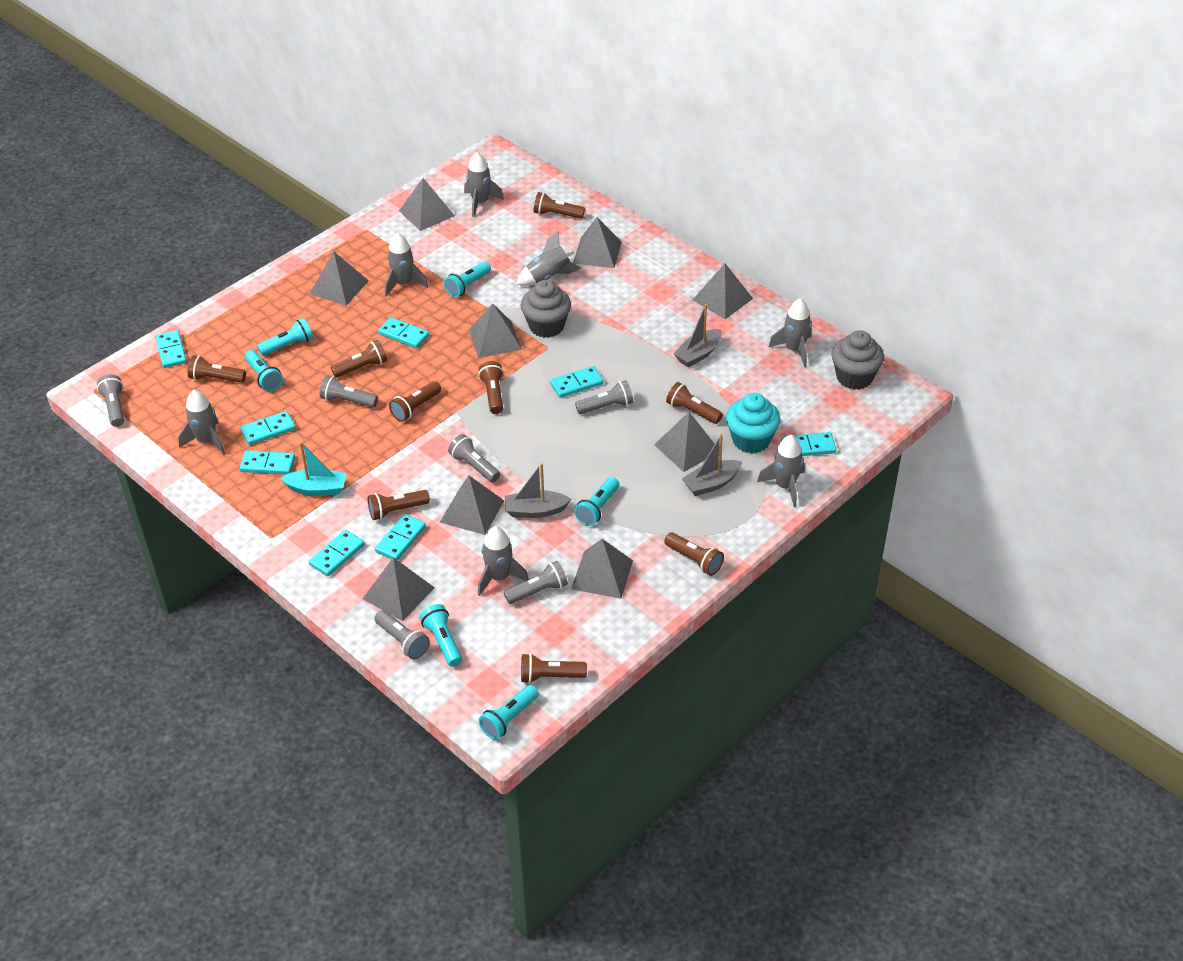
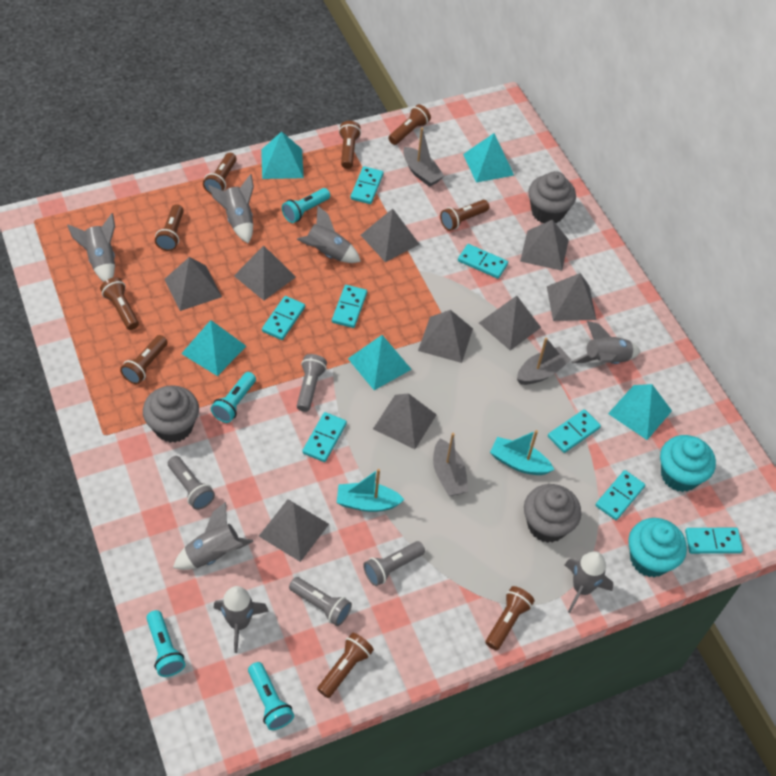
grey cupcake: [521,280,571,338] [832,330,884,390] = 2 -> [143,385,199,443] [524,484,581,543] [528,171,576,223] = 3
grey flashlight: [97,374,124,427] [320,375,378,408] [374,610,430,659] [448,434,500,483] [504,561,568,604] [575,380,633,414] = 6 -> [168,456,215,510] [289,577,352,626] [297,354,327,412] [363,541,425,586] = 4
turquoise boat: [280,442,347,496] = 1 -> [337,469,405,512] [490,430,554,475] = 2
turquoise cupcake: [726,393,781,454] = 1 -> [629,518,687,577] [660,435,716,492] = 2
turquoise flashlight: [245,350,283,392] [257,318,313,356] [420,604,462,667] [444,262,491,298] [478,685,539,740] [574,477,619,526] = 6 -> [146,610,185,677] [211,372,256,423] [248,662,294,730] [282,188,330,223] = 4
turquoise pyramid: none = 0 -> [181,320,246,376] [261,131,304,179] [348,335,412,390] [463,133,514,183] [608,384,672,440] = 5

